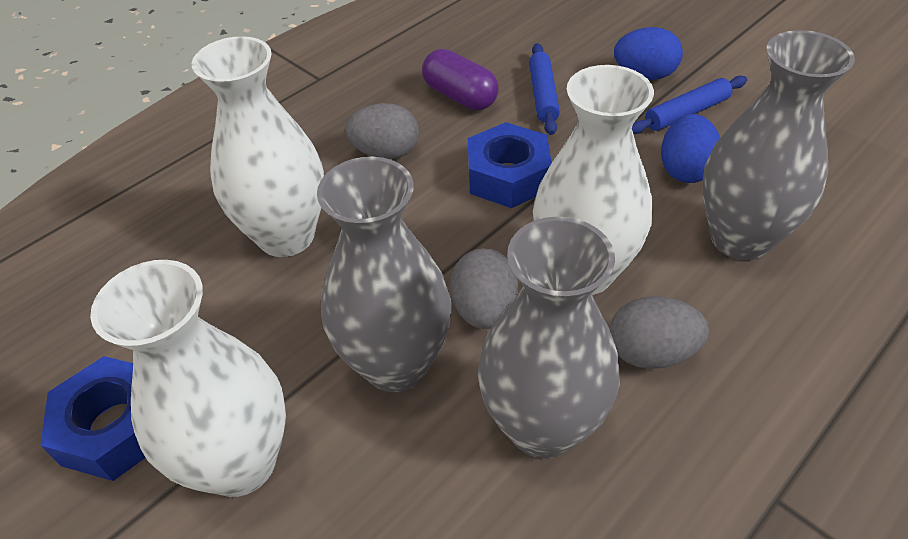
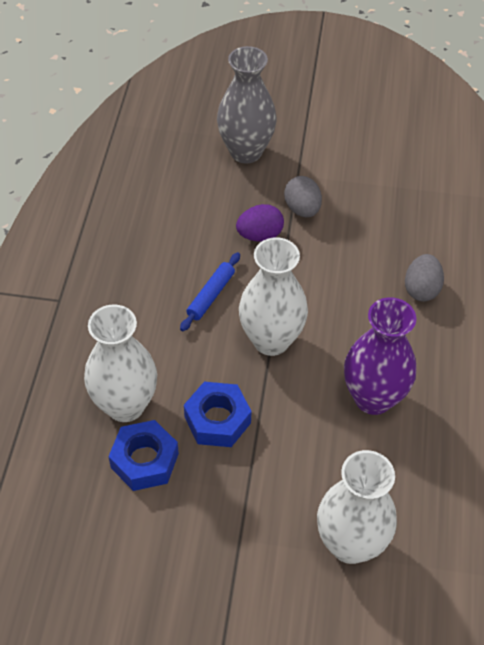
blue egg: [614,27,683,80] [661,114,720,183] = 2 -> none = 0
blue rolling pin: [529,43,560,135] [632,75,747,134] = 2 -> [180,252,240,331] = 1
grey egg: [345,103,419,159] [450,248,518,329] [610,296,709,369] = 3 -> [284,176,322,217] [405,254,444,301] = 2
grey vase: [317,157,451,392] [478,216,620,458] [702,30,855,260] = 3 -> [217,46,277,164] = 1
purple capsule: [422,49,499,110] = 1 -> none = 0
purple egg: none = 0 -> [236,204,284,242] = 1
purple vase: none = 0 -> [344,297,416,415] = 1

